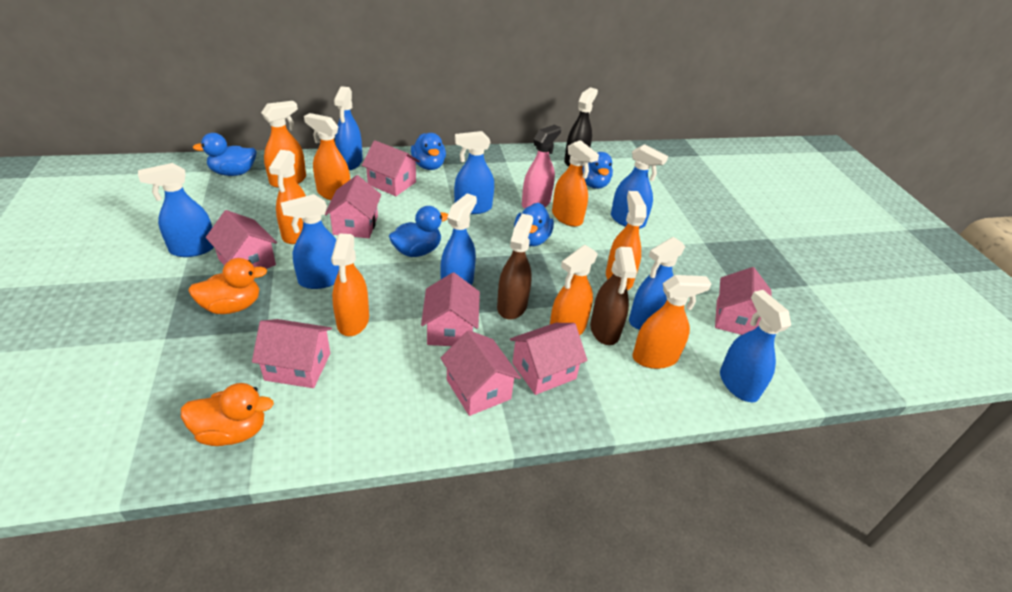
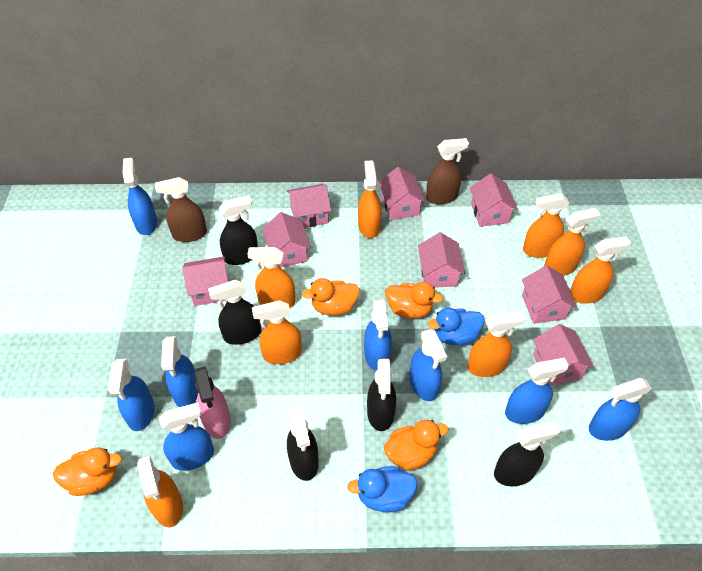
black spray bottle: [564,87,598,167] = 1 -> [208,280,261,345] [219,196,258,265] [287,408,319,481] [367,359,396,431] [494,421,560,487] = 5
blue duck: [193,133,257,176] [389,206,448,257] [411,133,446,170] [514,203,554,246] [583,152,613,189] = 5 -> [347,466,417,513] [428,307,485,345] = 2
orange duck: [181,383,274,446] [188,258,268,314] = 2 -> [53,447,122,496] [302,278,360,315] [384,420,448,470] [385,282,443,318] = 4

